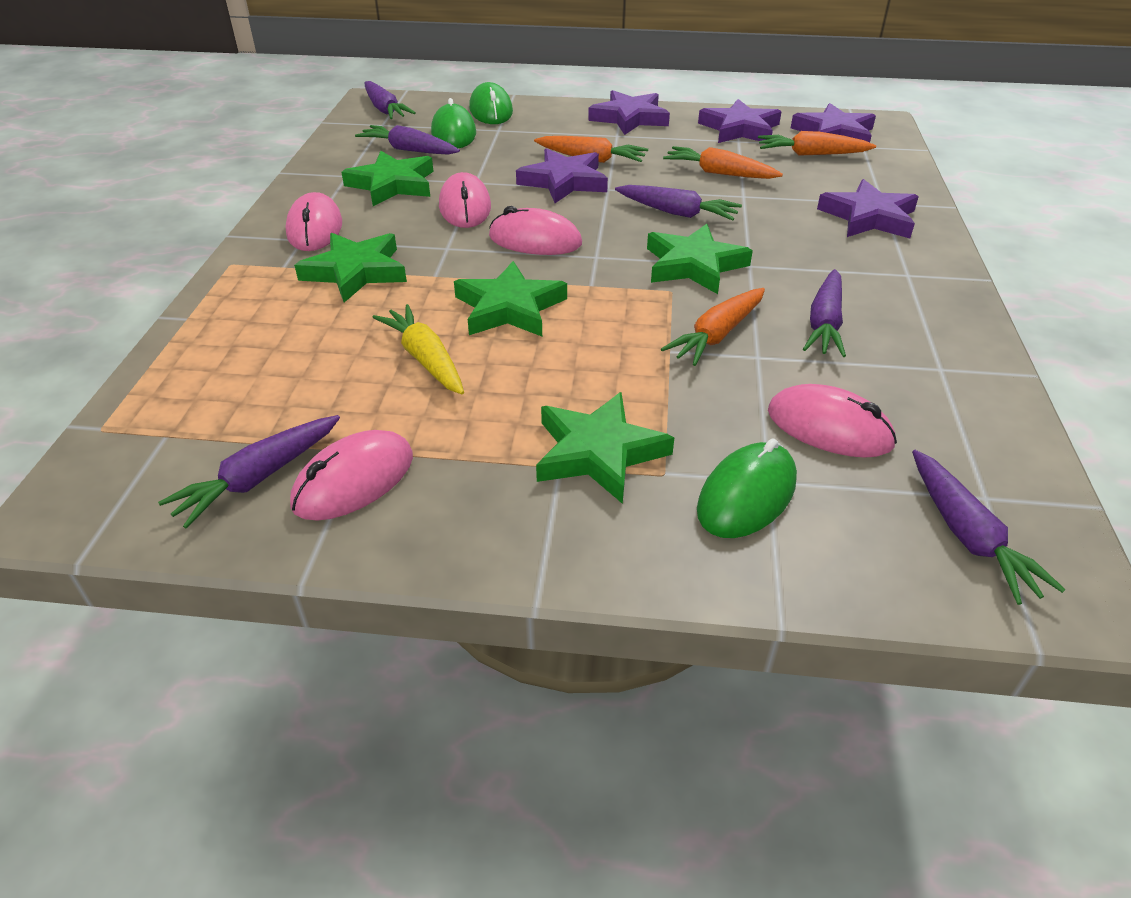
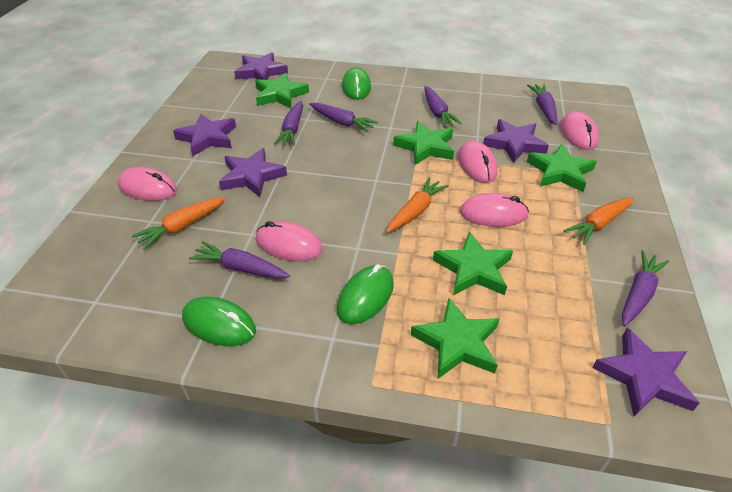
orange carrot: [534,136,648,163] [661,288,765,366] [663,146,783,179] [758,131,876,156] = 4 -> [132,197,226,250] [386,177,449,233] [564,197,634,245] = 3
yellow carrot: [372,304,464,394] = 1 -> none = 0

